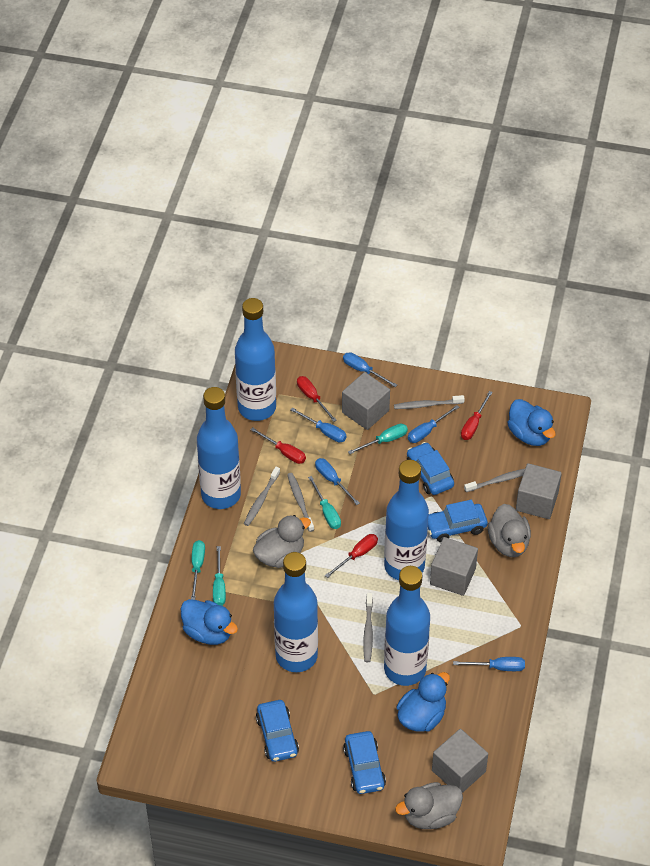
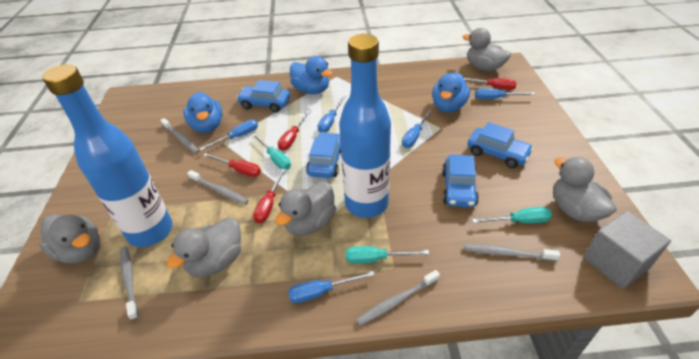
blue bottle: [197,387,241,509] [235,298,276,421] [274,552,318,672] [384,460,429,580] [384,566,430,686] = 5 -> [42,64,173,247] [339,34,391,218] = 2
grey cube: [342,372,390,430] [430,537,478,596] [432,729,488,793] [516,463,562,519] = 4 -> [583,211,671,289] = 1
grey duck: [253,515,311,568] [395,782,463,829] [488,504,531,557] = 3 -> [39,214,100,263] [166,217,241,277] [275,181,336,236] [463,28,511,71] [553,157,616,222] = 5
turquoise screwdriver: [191,540,205,600] [213,546,226,606] [308,476,341,529] [348,424,408,454] = 4 -> [252,134,291,170] [346,246,429,264] [472,207,552,223] = 3

